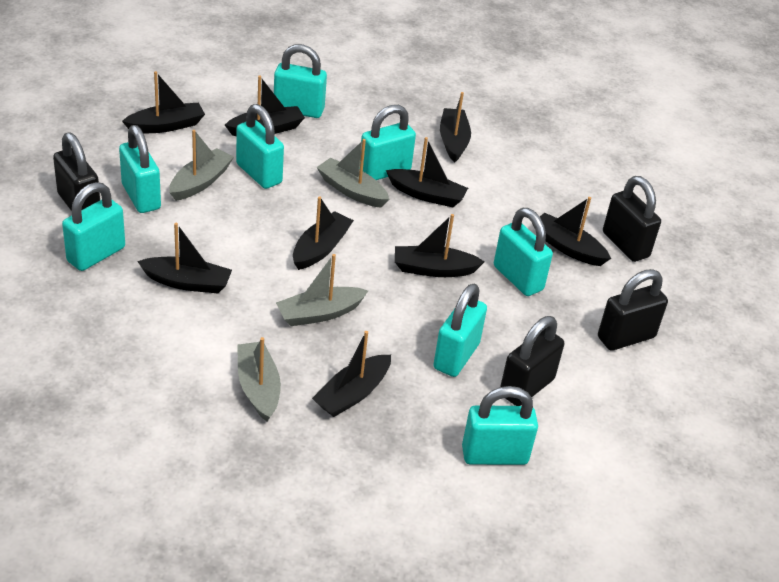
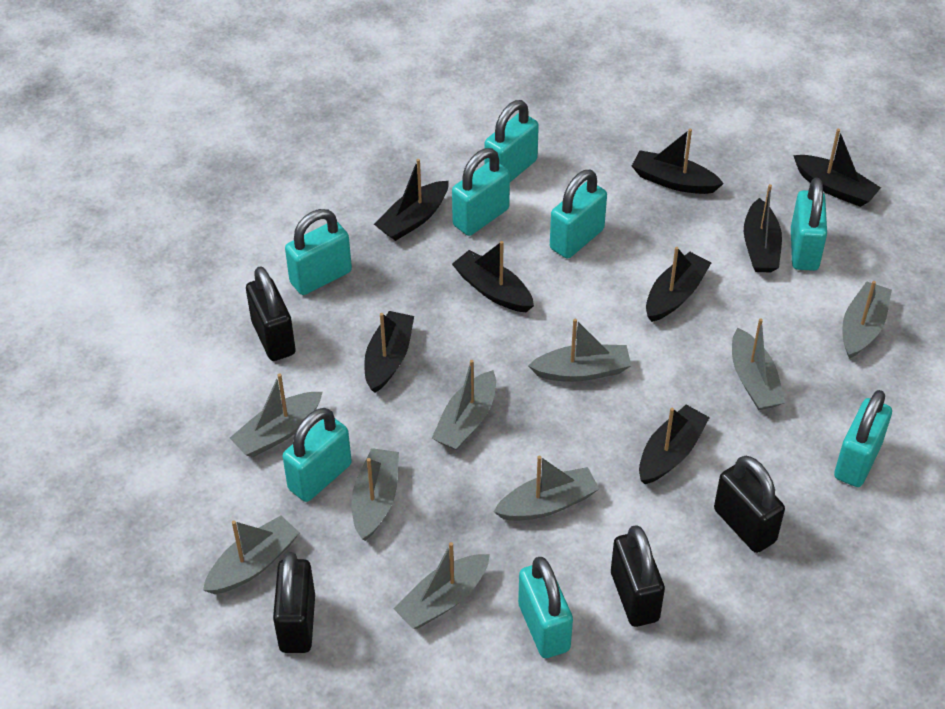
black boat: [122,71,205,133] [137,223,232,294] [225,76,305,136] [293,196,354,270] [312,331,391,417] [386,137,468,207] [395,214,485,277] [440,92,471,162] [532,197,611,266] = 9 -> [364,311,414,393] [374,159,449,241] [452,241,534,312] [632,129,724,194] [639,405,710,484] [646,247,711,322] [744,184,782,272] [793,129,881,207] = 8
grey boat: [169,130,234,201] [237,337,281,422] [276,254,368,326] [316,139,390,208] = 4 -> [203,516,300,594] [230,373,323,457] [351,448,399,541] [394,542,490,629] [432,360,496,451] [494,456,599,521] [528,319,631,382] [732,318,785,410] [842,281,892,359] = 9

